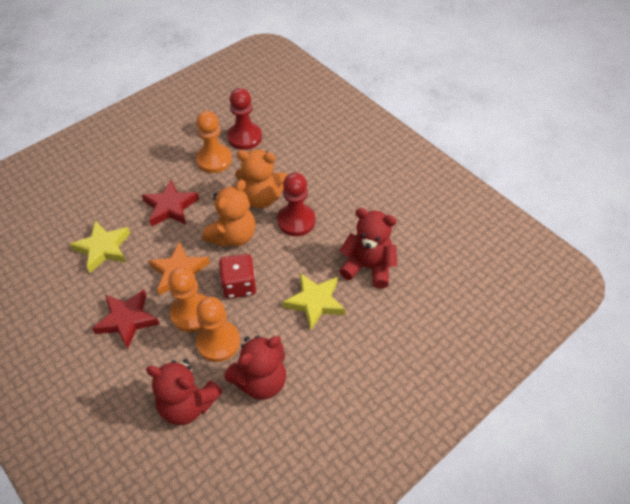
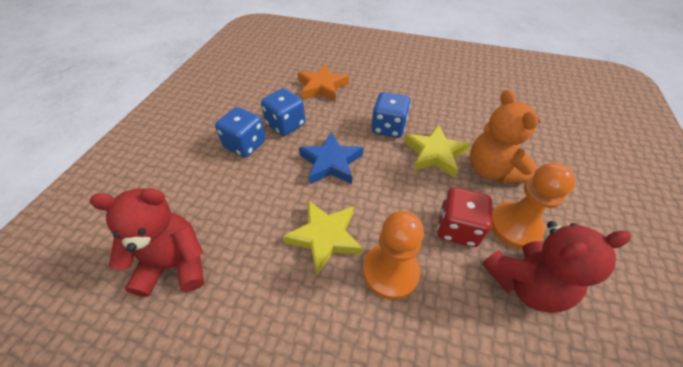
blue dice: none = 0 -> [215,107,266,158] [261,88,305,136] [371,92,411,138] = 3
blue star: none = 0 -> [299,131,364,184] = 1
orange pawn: [168,267,206,332] [196,111,232,173] [196,297,240,362] = 3 -> [363,211,424,300] [491,163,576,250] = 2
orange teddy bear: [202,180,255,247] [235,150,287,208] = 2 -> [470,89,540,183] = 1
red pawn: [227,88,262,150] [277,173,315,236] = 2 -> none = 0
red star: [92,290,159,349] [142,179,199,227] = 2 -> none = 0
red teddy bear: [146,359,223,425] [224,335,286,400] [339,208,397,289] = 3 -> [90,188,204,297] [482,221,631,313] = 2

